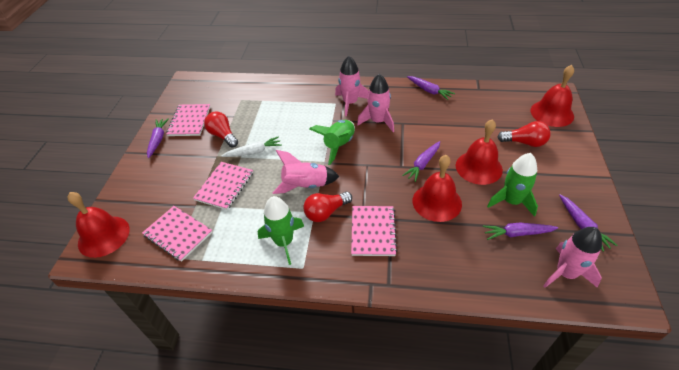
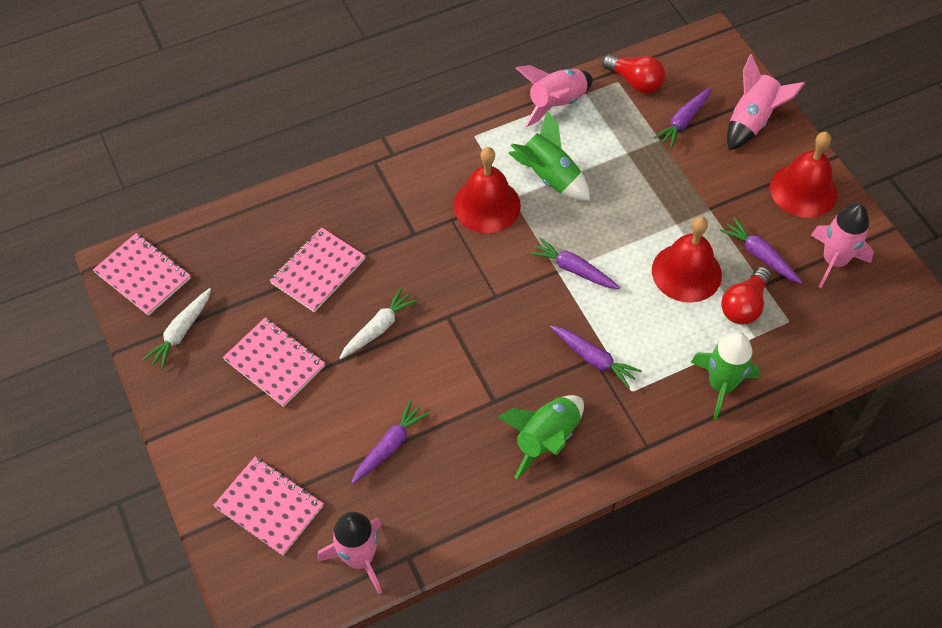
red bell: [68,192,130,258] [413,155,462,222] [456,119,503,185] [531,65,574,127] = 4 -> [453,147,521,233] [652,217,722,303] [770,132,838,218] = 3
red light bulb: [204,112,238,147] [303,192,352,222] [497,121,551,147] = 3 -> [602,54,665,94] [721,267,771,324] = 2
white carrot: [221,136,282,157] = 1 -> [143,288,211,370] [340,287,418,359] = 2

